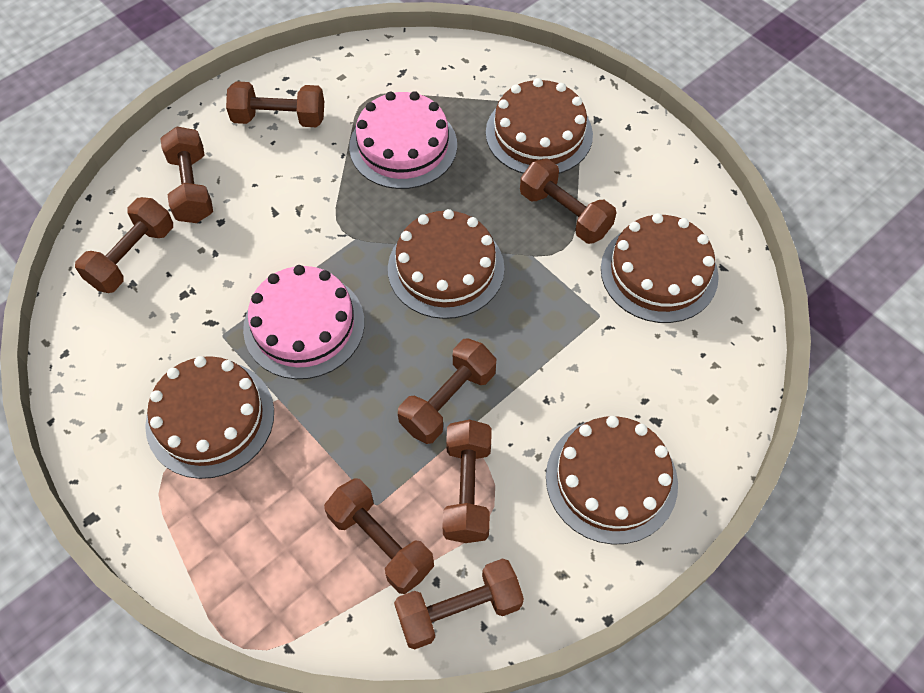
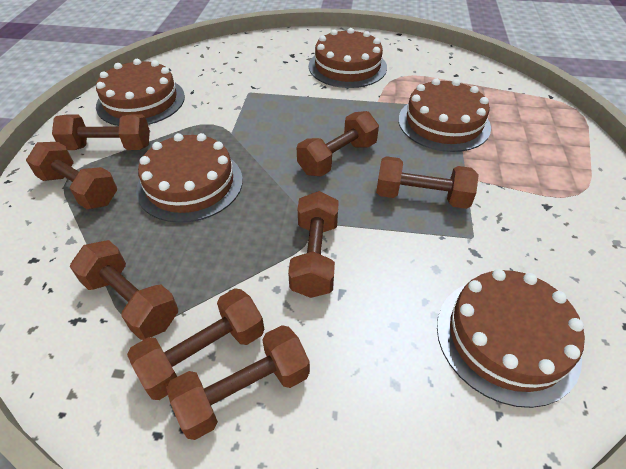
pink cake: [243,265,364,379] [349,91,457,189] = 2 -> none = 0

